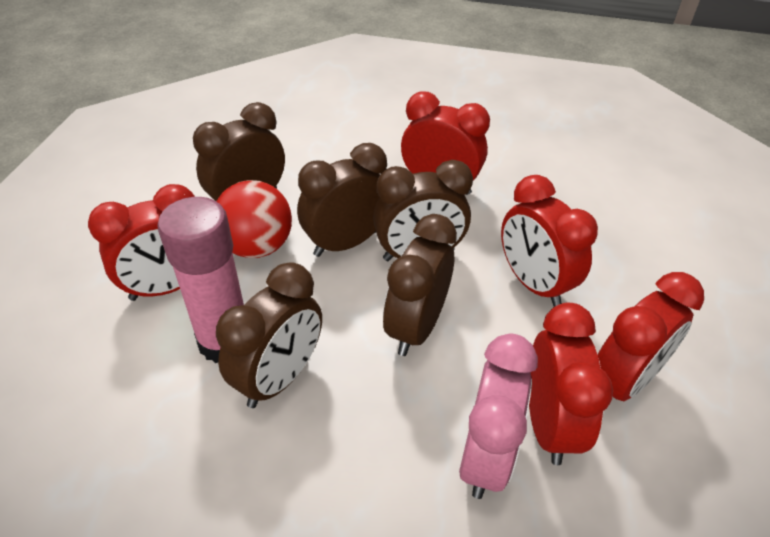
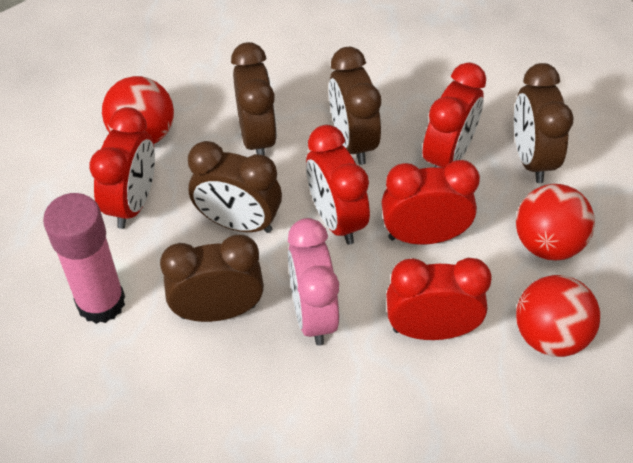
red ball: [216,180,292,258] = 1 -> [102,76,174,144] [516,184,595,260] [516,275,600,357] = 3

